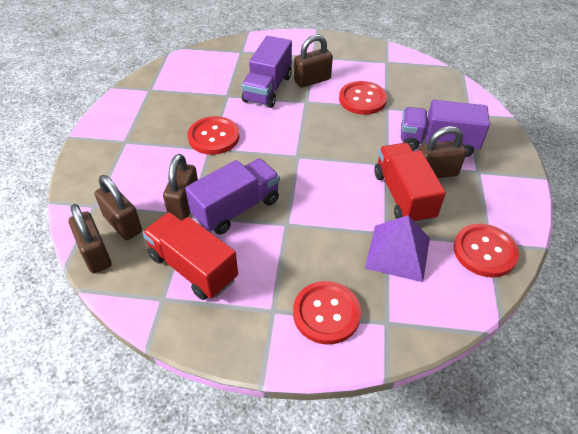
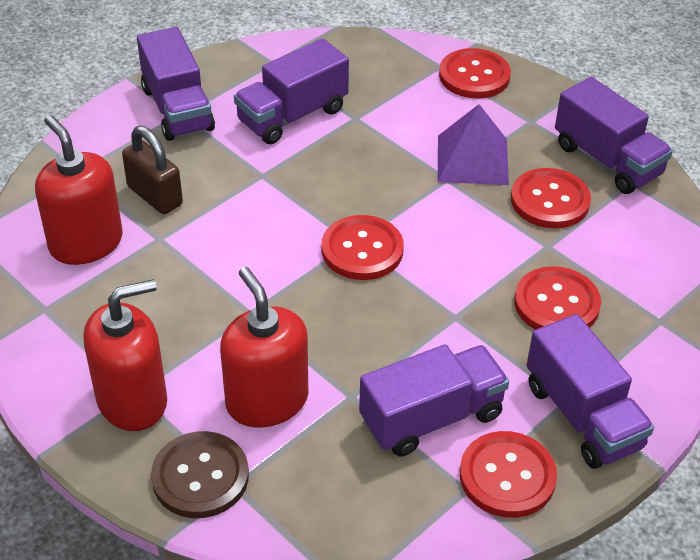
brown button: none = 0 -> [151,431,249,518] = 1
brown padlock: [68,204,112,273] [94,175,142,240] [163,154,198,221] [294,35,333,88] [418,126,466,178] = 5 -> [122,126,183,214] = 1
purple truck: [185,159,280,235] [242,36,292,108] [401,100,490,157] = 3 -> [137,27,215,141] [234,38,349,144] [359,345,509,456] [527,314,654,469] [555,77,673,194] = 5
red button: [188,116,240,155] [293,281,361,344] [339,81,387,115] [454,224,519,277] = 4 -> [322,215,404,280] [439,48,511,99] [460,431,557,518] [511,168,591,229] [514,266,601,330] = 5
red soap dispenser: none = 0 -> [35,115,123,265] [84,279,167,431] [220,267,308,427] = 3
red truck: [142,212,238,300] [374,143,446,224] = 2 -> none = 0

